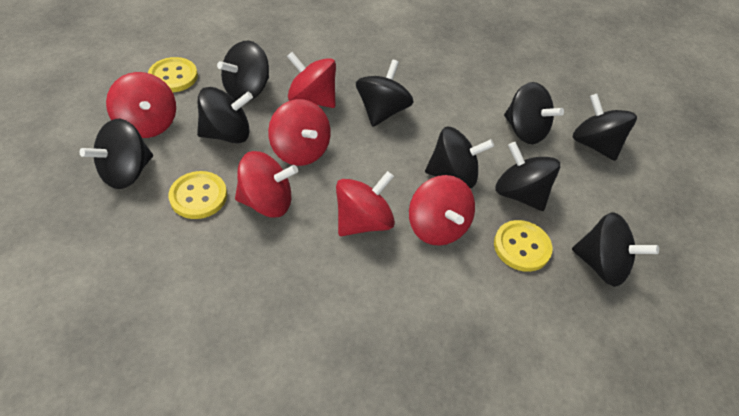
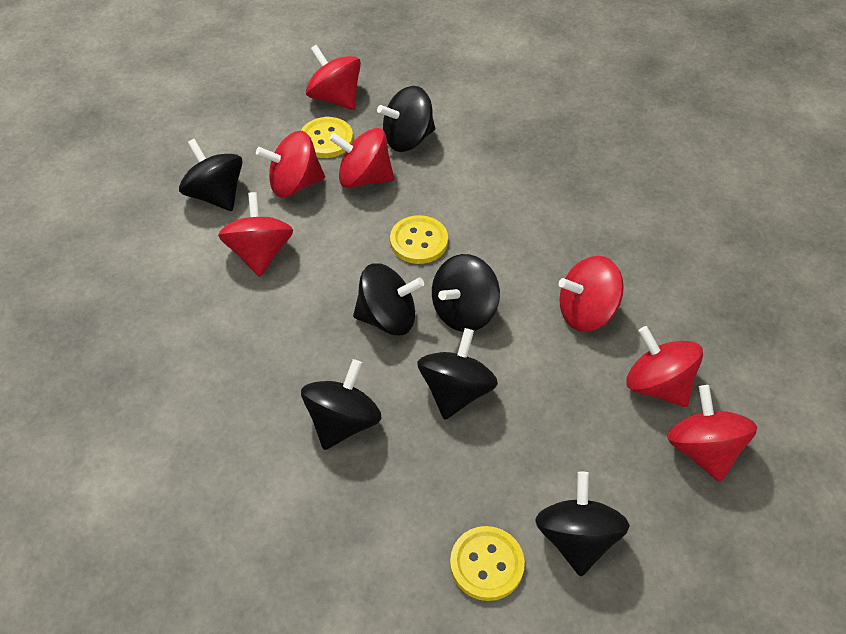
black spinning top: [80,119,153,189] [197,87,253,143] [217,41,269,101] [356,60,414,127] [425,127,494,188] [495,142,560,211] [504,82,564,144] [572,212,659,287] [573,94,637,161] = 9 -> [179,139,243,211] [301,359,381,450] [353,263,424,336] [377,86,435,152] [417,328,498,420] [432,254,500,332] [535,471,630,576] = 7
red spinning top: [106,72,176,138] [235,151,298,217] [268,99,331,166] [287,52,336,108] [336,171,395,236] [409,175,475,246] = 6 -> [218,192,293,277] [256,131,325,197] [306,45,361,110] [329,128,394,188] [559,256,624,332] [626,326,703,407] [667,385,757,482] = 7

